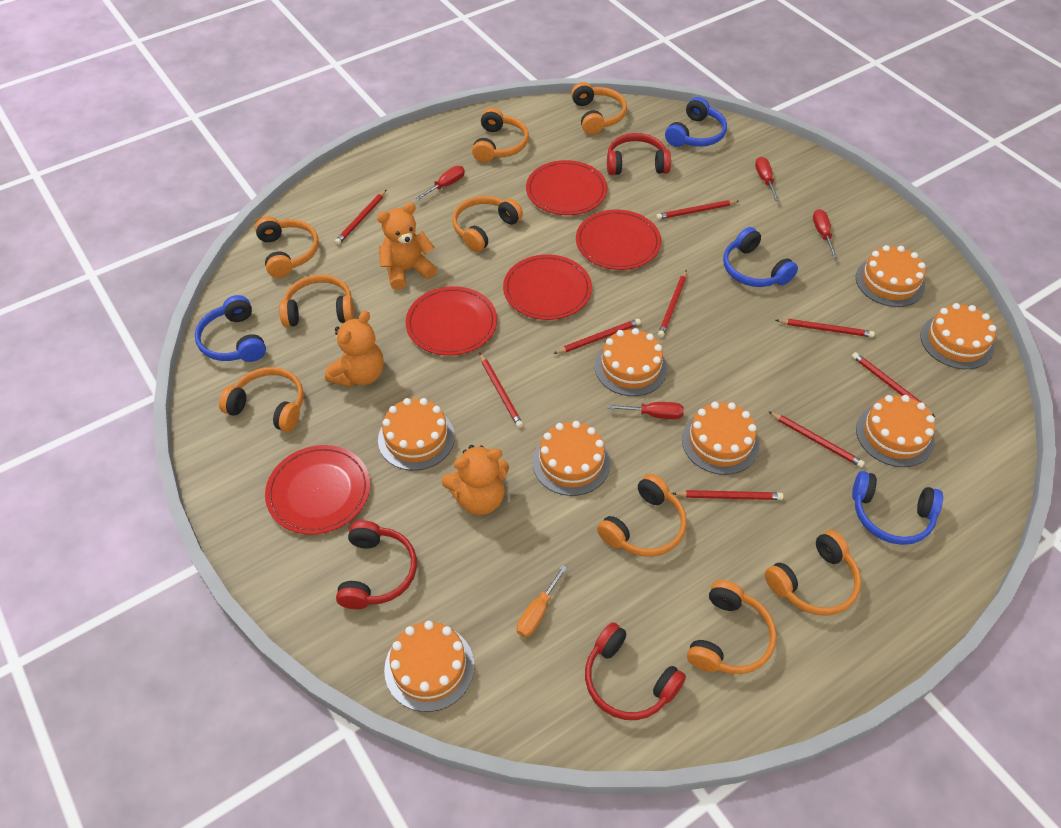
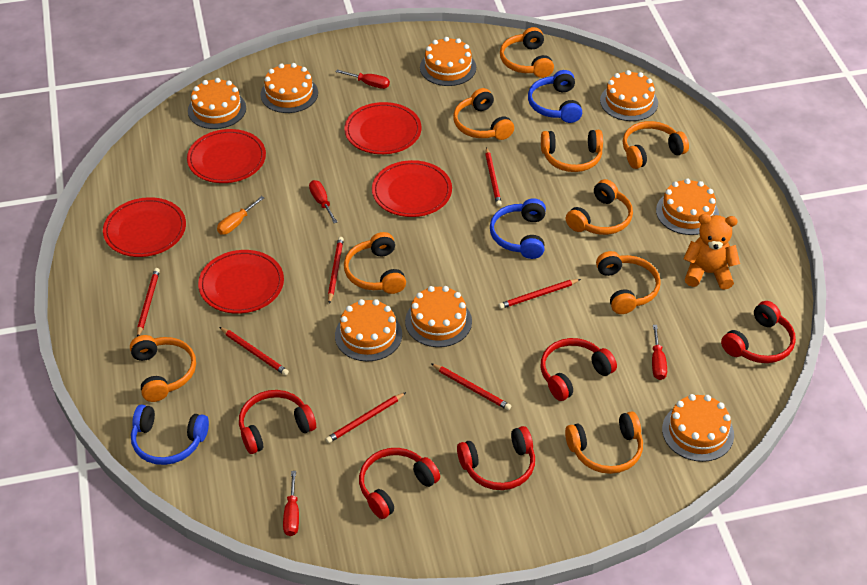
blue headphones: [195,295,266,362] [665,97,727,147] [723,227,798,287] [852,471,943,545] = 4 -> [131,405,209,465] [490,198,546,259] [528,70,582,123] = 3
orange teddy bear: [325,311,384,387] [377,203,437,290] [442,445,509,515] = 3 -> [683,214,740,290] = 1
red headphones: [336,520,417,609] [585,622,686,720] [607,133,671,175] = 3 -> [239,390,316,454] [359,448,440,519] [457,426,535,490] [541,338,617,401] [721,301,796,363] = 5
red pencil: [335,190,386,245] [480,353,523,428] [553,319,641,354] [656,200,739,220] [658,270,687,337] [672,490,783,500] [768,411,865,468] [776,319,875,337] [852,352,935,417] = 9 -> [137,268,160,337] [220,327,289,376] [326,392,406,443] [328,237,344,304] [432,364,511,410] [485,147,502,206] [498,279,581,309] = 7

